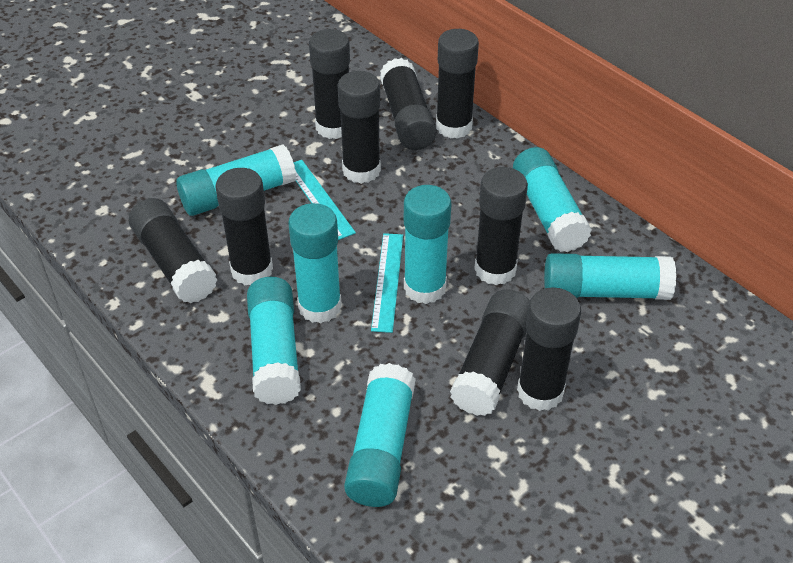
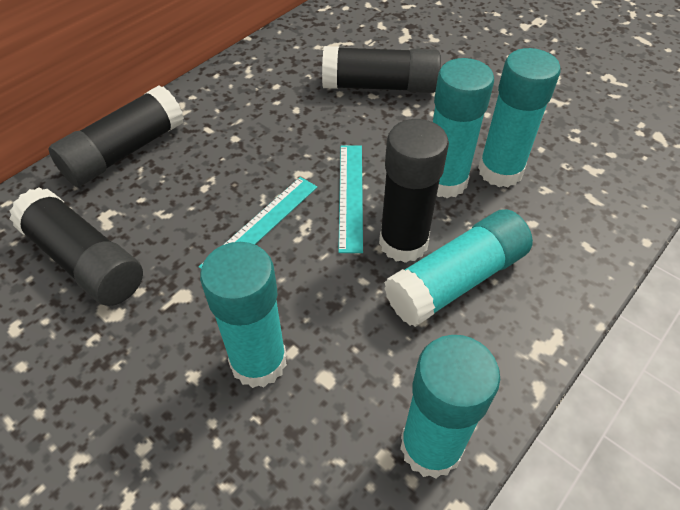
black glue stick: [129,198,217,303] [215,168,273,286] [309,29,350,139] [338,71,381,184] [380,58,437,150] [436,29,479,139] [450,289,530,416] [474,167,528,285] [517,287,581,411] = 9 -> [9,187,143,306] [48,85,184,187] [322,46,441,93] [379,119,449,263] = 4
turquoise glue stick: [176,144,296,216] [247,277,301,405] [288,203,342,323] [344,363,416,507] [404,185,451,304] [513,147,592,252] [544,253,676,300] = 7 -> [200,242,287,388] [384,209,533,327] [400,335,500,479] [433,58,494,198] [478,48,560,187] = 5

